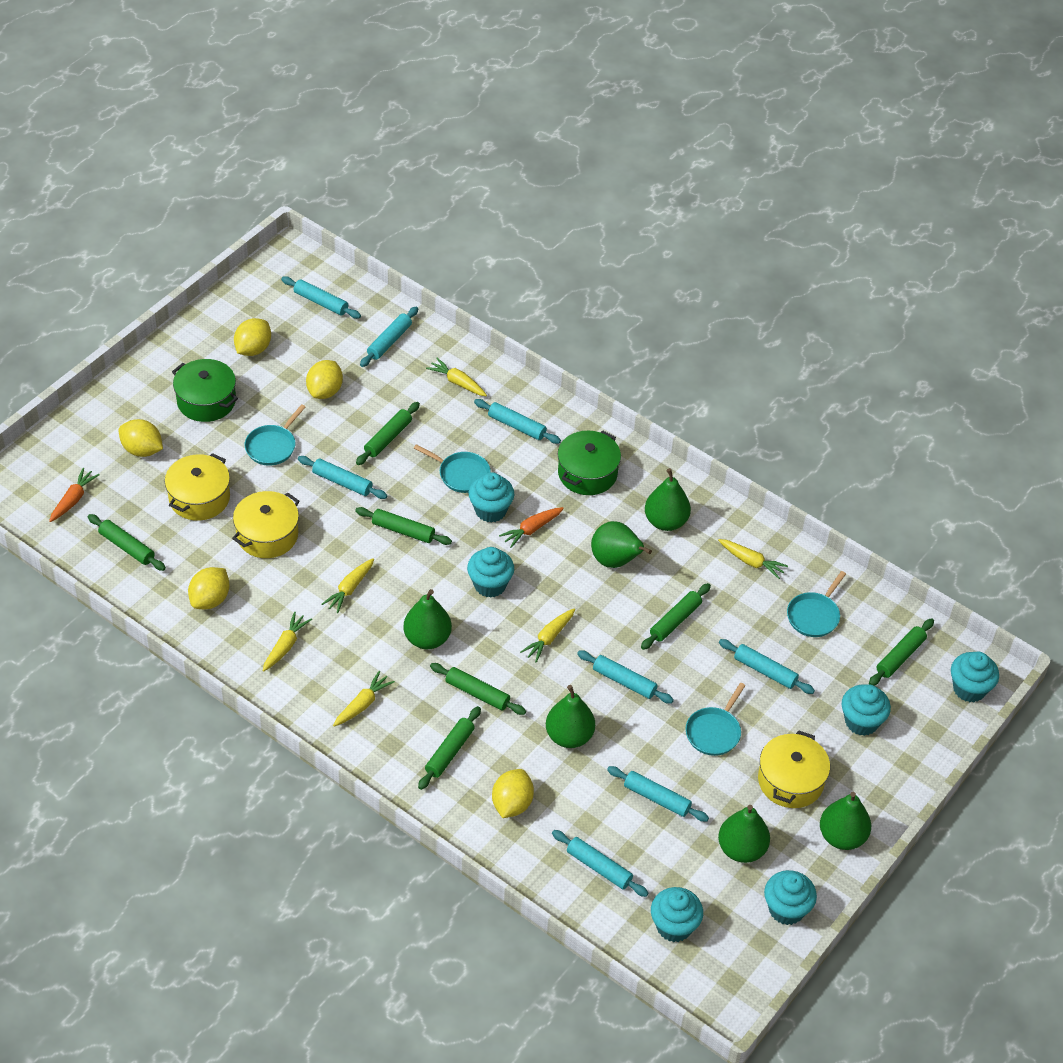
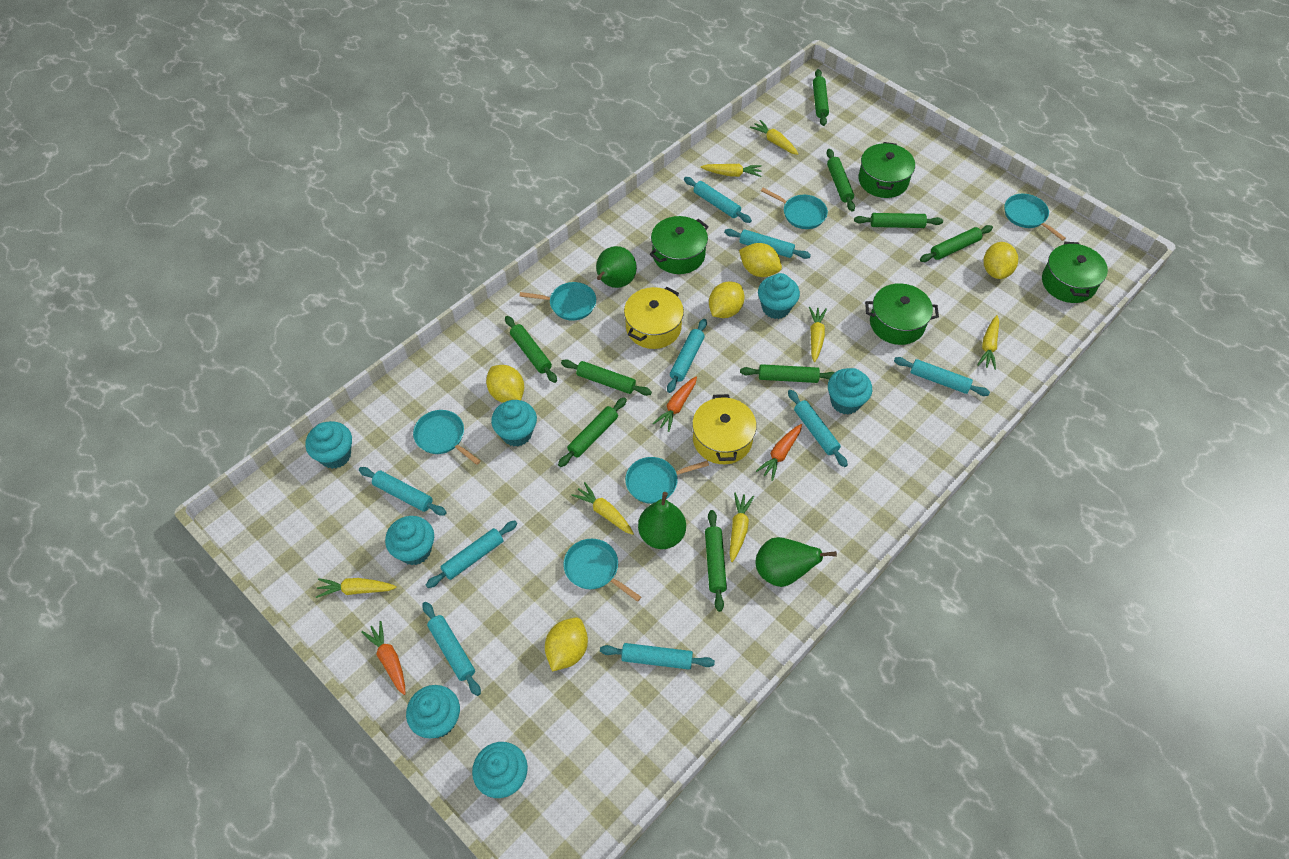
green pear: [403,589,452,649] [546,685,595,748] [591,521,652,568] [645,468,691,531] [718,805,770,863] [820,792,871,850] = 6 -> [596,246,637,288] [638,492,686,549] [756,537,837,587] = 3
green pot: [172,359,238,422] [557,430,621,495] = 2 -> [650,216,709,274] [859,142,915,198] [865,283,939,345] [1042,242,1108,303] = 4
green rolling pin: [88,514,166,571] [355,507,452,545] [356,402,420,465] [418,706,481,790] [430,663,526,715] [641,583,711,650] [869,618,934,686] = 7 -> [505,316,557,383] [558,397,627,467] [561,359,652,396] [705,510,727,612] [740,364,835,383] [813,69,829,126] [826,149,855,212] [854,213,943,228] [920,225,993,262] = 9
orange carrot: [49,468,100,522] [499,507,564,548] = 2 -> [361,621,405,695] [653,377,697,432] [756,424,802,481] = 3
turquoise cupcake: [467,547,514,598] [468,472,514,523] [651,887,703,942] [764,870,817,925] [842,684,891,736] [951,652,999,702] = 6 -> [305,421,352,469] [385,516,434,565] [406,685,460,738] [472,742,528,798] [491,400,537,446] [758,273,800,319] [828,368,872,414] = 7
turquoise pan: [245,404,305,466] [414,444,491,493] [686,683,746,756] [787,571,846,637] = 4 -> [413,410,481,465] [520,282,596,320] [563,539,641,602] [625,457,709,504] [761,188,828,229] [1004,194,1066,241] = 6
turquoise rolling pin: [281,276,361,319] [298,456,387,499] [360,307,418,367] [474,399,561,444] [552,830,649,897] [577,650,674,704] [607,766,709,822] [719,639,815,694] = 8 -> [359,467,447,516] [422,602,481,696] [426,521,517,588] [600,643,715,669] [667,319,707,393] [684,177,752,223] [724,229,811,259] [788,390,848,467] [894,357,990,396] = 9
yellow carrot: [262,612,312,672] [321,558,374,613] [333,671,395,727] [426,358,487,396] [520,608,575,663] [718,539,788,579] = 6 -> [316,578,397,598] [572,482,634,535] [701,164,762,177] [729,493,754,562] [750,120,798,155] [809,307,827,362] [978,315,999,370] = 7
yellow pot: [165,453,230,521] [232,491,300,558] [758,730,830,808] = 3 -> [624,287,684,349] [692,394,757,464] = 2

